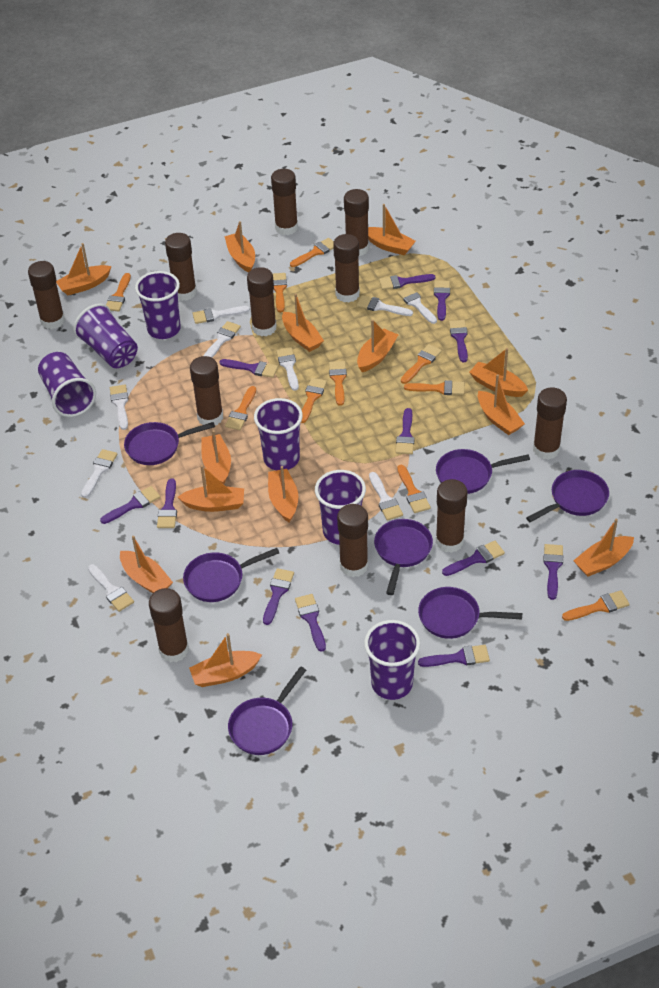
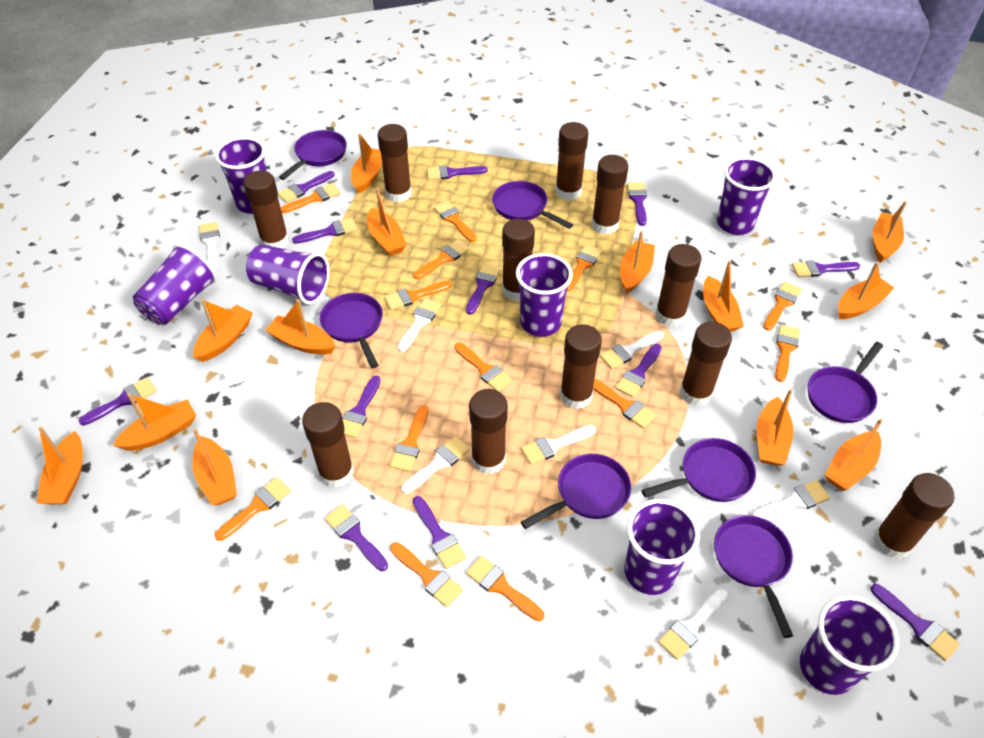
orange brush: [106,273,131,311] [225,386,256,430] [273,273,287,312] [290,238,334,267] [301,378,327,423] [329,361,347,406] [397,465,431,513] [401,344,442,384] [404,380,465,395] [562,590,630,621] = 10 -> [215,477,291,541] [281,183,341,213] [384,280,452,310] [390,405,428,472] [390,542,463,607] [413,240,470,279] [434,201,477,242] [455,343,513,391] [466,556,544,621] [567,244,602,291] [593,379,656,429] [763,282,802,331] [775,325,800,382] = 13
purple cup: [38,352,96,417] [73,303,138,368] [135,271,181,339] [254,398,303,470] [315,470,366,545] [364,620,420,700] = 6 -> [133,244,217,325] [215,137,267,214] [246,244,330,305] [516,253,573,337] [624,499,700,595] [717,157,776,235] [800,595,899,695] = 7
white brush: [81,449,118,498] [88,564,134,612] [110,384,129,430] [192,306,250,324] [204,321,241,358] [276,347,299,391] [356,295,413,316] [369,472,403,521] [397,287,437,324] = 9 -> [199,222,220,269] [398,298,441,352] [401,436,470,494] [521,425,596,465] [600,331,664,369] [658,589,728,660] [752,480,830,519] = 7

